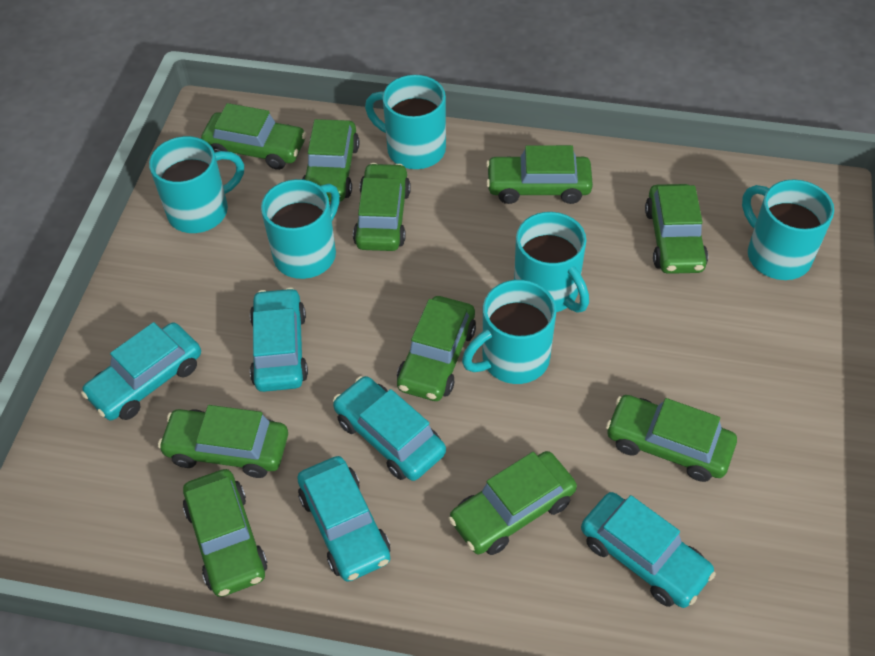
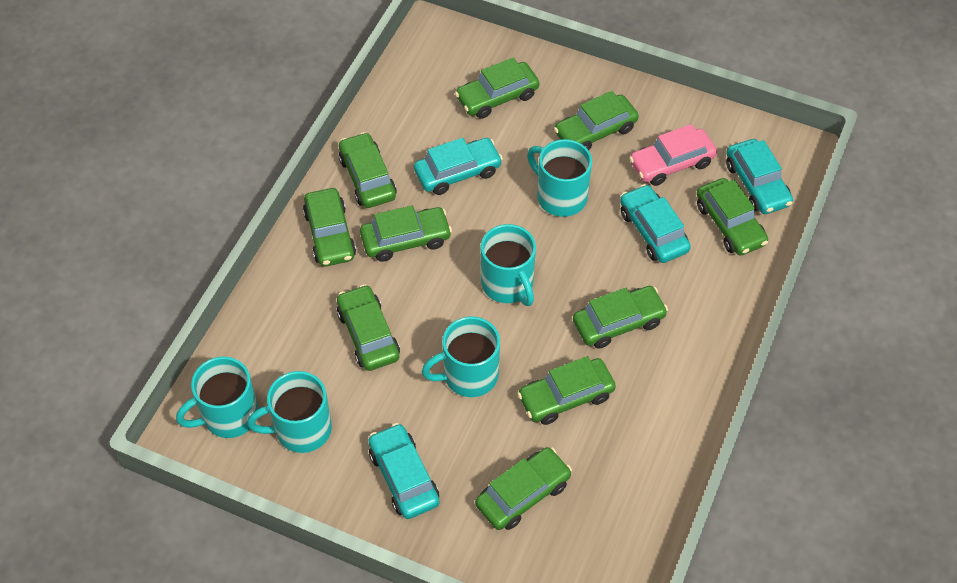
pink car: none = 0 -> [629,124,717,186] = 1
turquoise car: [81,322,201,420] [250,287,308,392] [297,456,390,582] [333,376,446,481] [581,492,716,608] = 5 -> [368,423,440,519] [414,138,503,195] [620,184,691,263] [726,139,793,214] = 4
turquoise mug: [149,136,244,233] [261,179,340,279] [365,75,446,169] [462,280,556,384] [514,212,589,313] [742,179,834,280] = 6 -> [176,357,258,438] [247,371,332,453] [422,317,500,397] [481,224,536,306] [527,139,592,217] = 5

